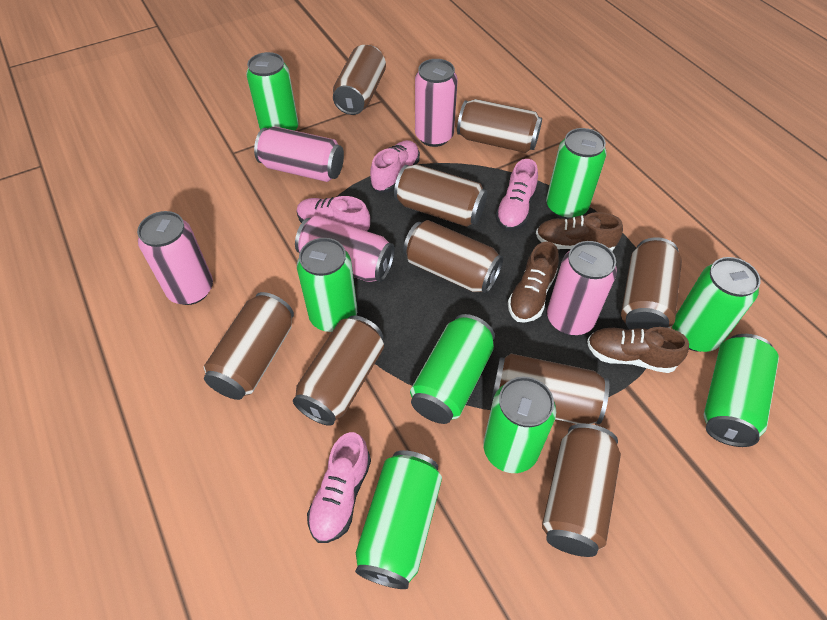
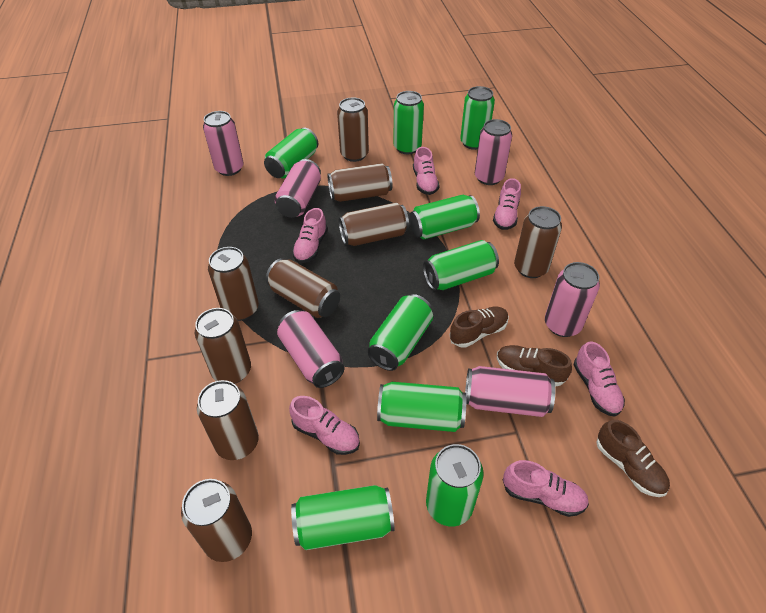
green can: [246,52,299,131] [297,238,357,332] [355,450,442,589] [410,314,495,424] [483,377,556,473] [546,128,607,219] [672,257,761,352] [703,334,779,447] = 8 -> [264,128,318,178] [291,485,395,550] [367,294,433,371] [377,382,466,432] [393,91,424,154] [409,195,480,239] [423,240,499,290] [426,444,484,527] [460,86,495,150] = 9
pink can: [137,211,213,305] [254,126,344,182] [295,215,395,282] [415,59,458,147] [547,241,617,335] = 5 -> [203,111,244,176] [274,159,321,218] [277,310,345,388] [465,366,555,417] [475,119,512,185] [545,262,600,337] = 6
pink shoe: [297,196,370,232] [307,432,371,543] [370,140,420,193] [495,159,538,230] = 4 -> [289,396,360,455] [292,208,328,263] [413,147,440,195] [493,178,521,230] [503,460,589,517] [574,342,625,417] = 6

